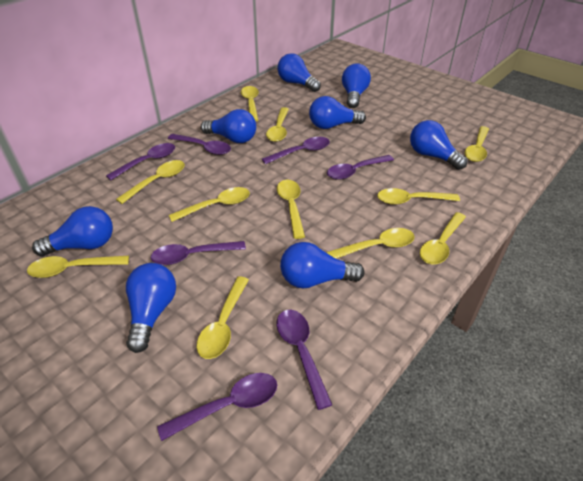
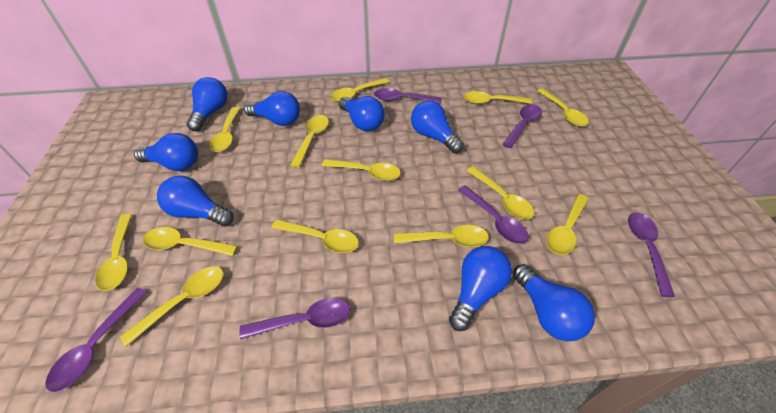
purple spoon: [106,143,175,181] [151,241,246,265] [157,373,277,441] [168,134,231,155] [262,137,330,164] [276,310,332,410] [327,155,394,180] = 7 -> [45,288,148,392] [239,298,350,339] [374,88,442,103] [458,185,529,244] [503,104,542,148] [628,212,675,297] = 6
yellow spoon: [27,256,129,278] [116,160,185,204] [169,187,250,222] [197,277,249,359] [241,86,259,121] [266,107,289,142] [277,180,305,239] [326,228,415,258] [377,188,460,205] [420,212,466,264] [465,126,489,162] = 11 -> [95,214,132,291] [120,266,224,346] [143,227,238,256] [209,107,240,152] [272,219,359,253] [290,115,329,168] [322,159,401,181] [330,78,389,102] [394,225,489,247] [464,91,532,104] [466,166,534,220] [537,89,589,127] [547,194,589,255] = 13

